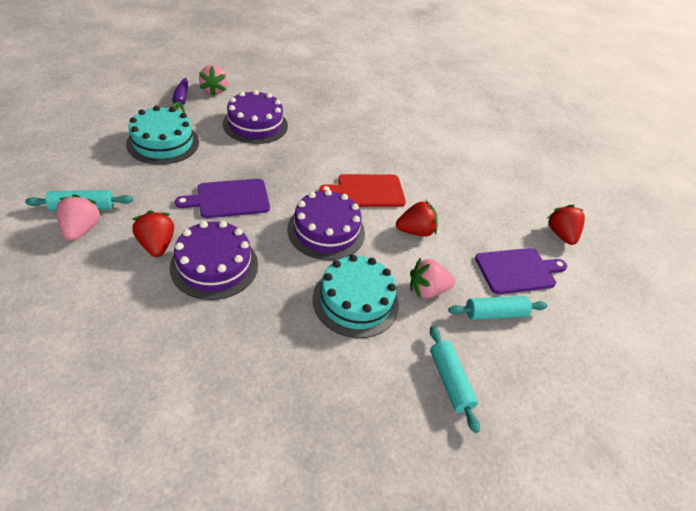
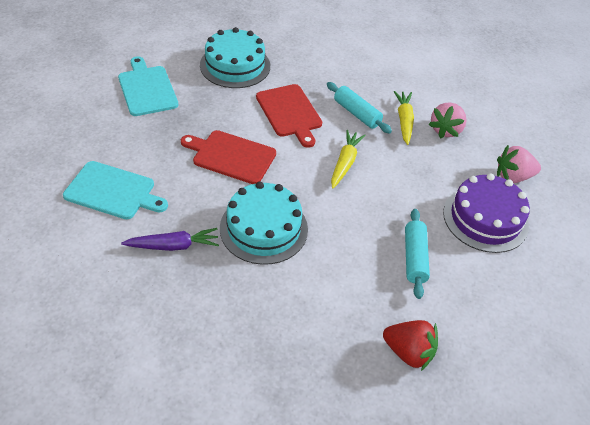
pink strawberry: [56,194,102,241] [199,65,228,97] [410,258,455,299] = 3 -> [428,102,466,139] [497,145,541,183] = 2
purple cake: [170,221,258,300] [223,90,288,144] [287,189,365,260] = 3 -> [443,173,530,253] = 1
purple cutting board: [175,179,270,218] [475,248,567,294] = 2 -> none = 0
red cutting board: [319,174,406,207] = 1 -> [181,130,276,184] [256,84,322,148] = 2
red strawberry: [132,211,174,257] [396,201,438,236] [546,205,585,245] = 3 -> [383,320,438,371] = 1
turquoise cutting board: none = 0 -> [63,161,168,219] [118,56,179,116] = 2
turquoise rolling pin: [25,190,133,211] [430,326,480,433] [448,296,548,320] = 3 -> [327,82,392,133] [405,209,430,299] = 2
yellow carrot: none = 0 -> [331,130,366,188] [394,91,414,145] = 2

